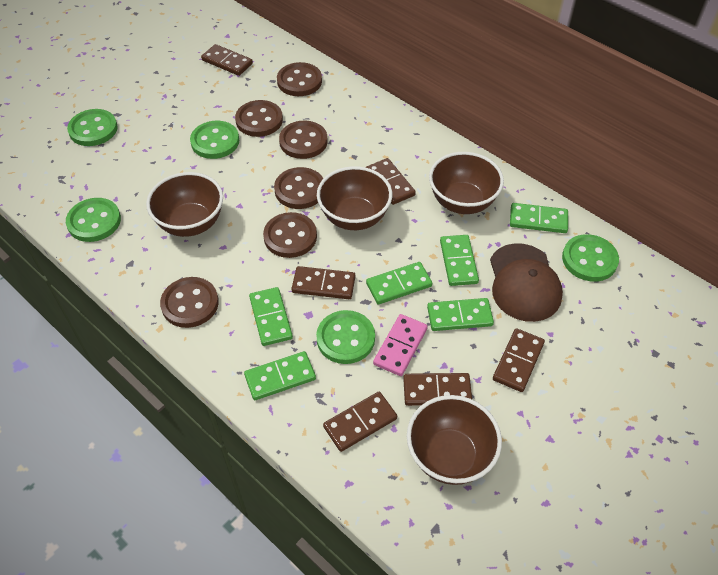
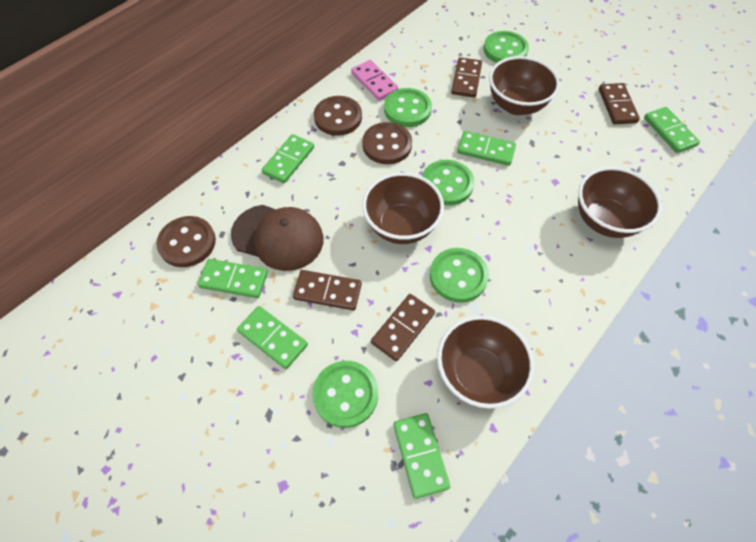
brown button: [160,277,219,328] [235,100,283,137] [263,212,317,258] [274,167,323,209] [277,62,322,96] [279,121,328,159] = 6 -> [156,216,216,267] [314,96,362,136] [362,122,412,164] = 3
brown domino: [201,44,253,76] [291,266,355,299] [323,392,397,452] [366,158,416,205] [403,373,472,406] [493,328,545,392] = 6 -> [293,270,362,310] [371,294,435,361] [451,57,482,98] [599,83,640,124] = 4

